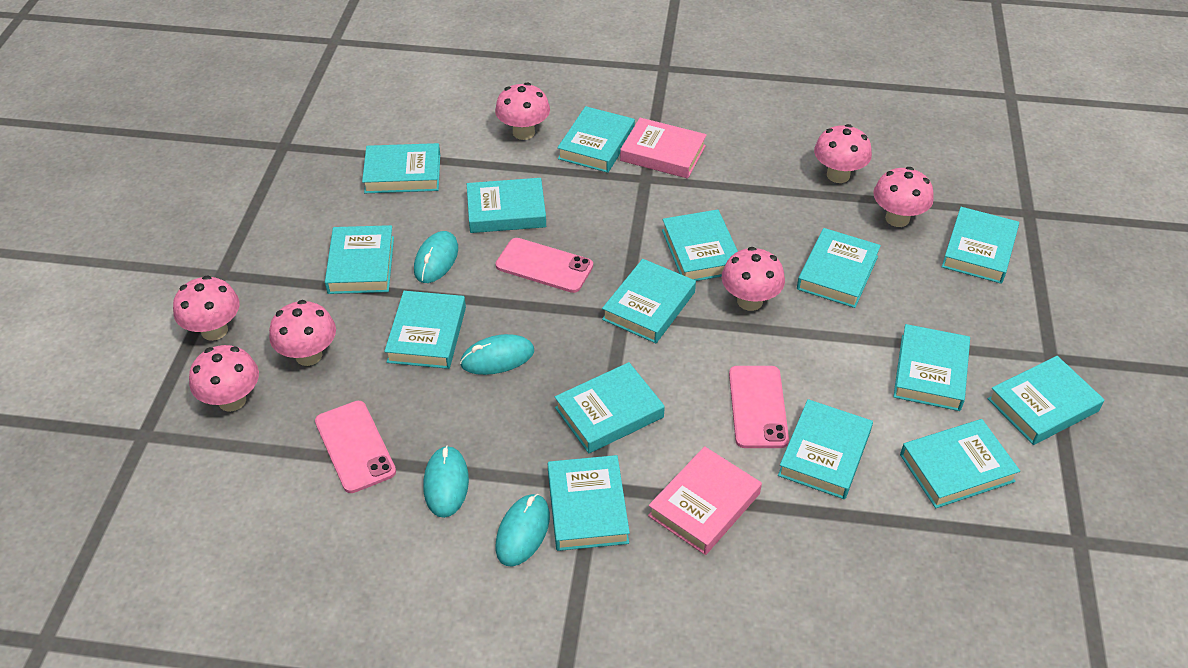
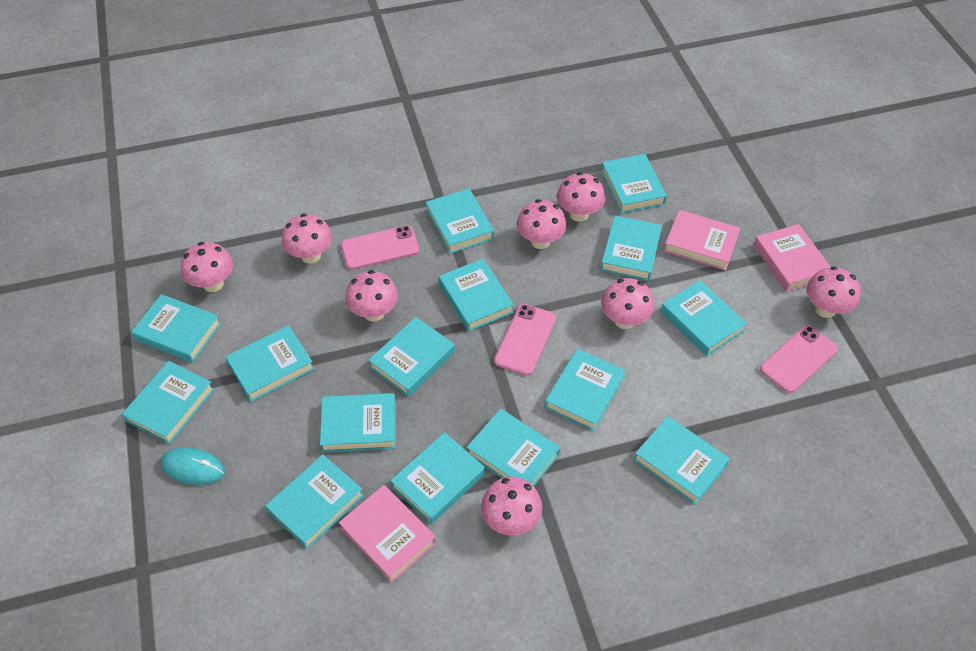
pink book: [620,118,707,179] [648,446,762,555] = 2 -> [339,485,436,583] [664,210,741,271] [754,224,831,292] = 3
pink mushroom: [173,275,240,341] [189,345,259,412] [269,300,336,366] [495,83,550,140] [722,247,785,311] [814,124,872,183] [873,167,934,227] = 7 -> [181,242,233,292] [282,213,332,264] [345,270,398,322] [481,476,542,536] [517,199,567,249] [557,172,605,222] [601,278,654,329] [806,266,861,318] = 8
turquoise mouse: [414,231,458,283] [423,445,469,518] [460,334,534,375] [496,494,550,567] = 4 -> [161,447,225,485] = 1

